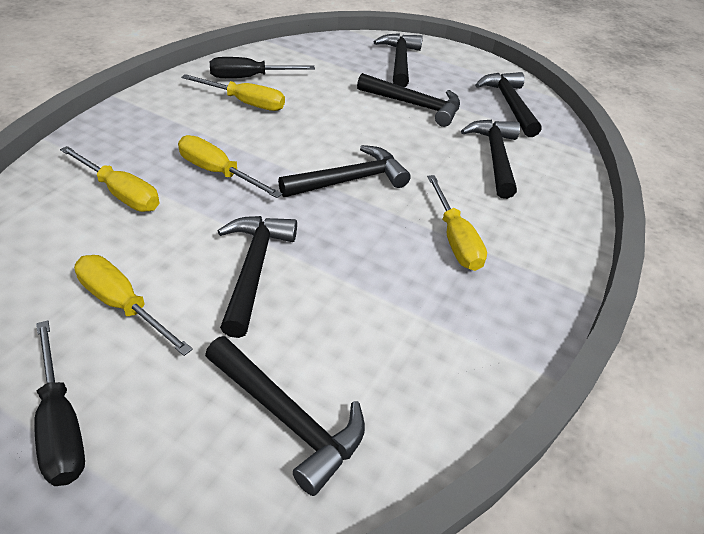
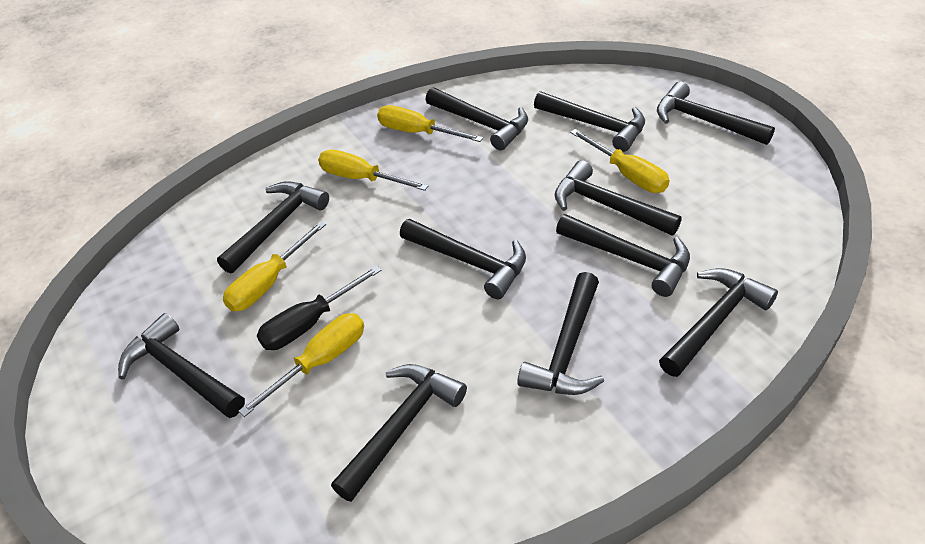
black hammer: [205,336,365,496] [218,216,297,338] [278,145,411,197] [357,73,460,127] [374,33,423,87] [461,120,520,199] [475,72,542,137] = 7 -> [118,313,245,418] [217,181,329,274] [331,364,467,502] [400,219,526,299] [425,87,528,150] [517,272,604,395] [534,91,645,152] [555,160,682,236] [556,214,690,297] [657,81,775,145] [659,268,778,377] = 11
black screwdriver: [34,320,85,486] [210,57,315,78] = 2 -> [257,265,382,350] = 1

